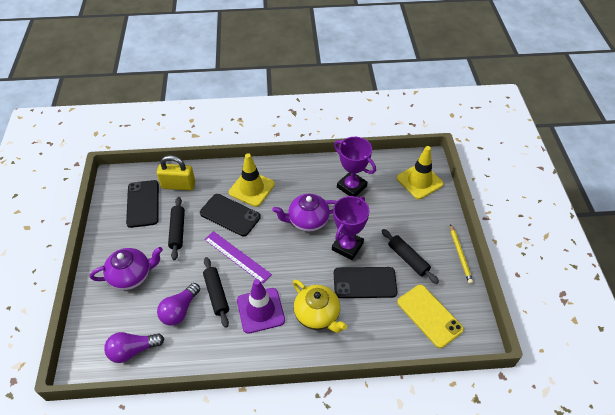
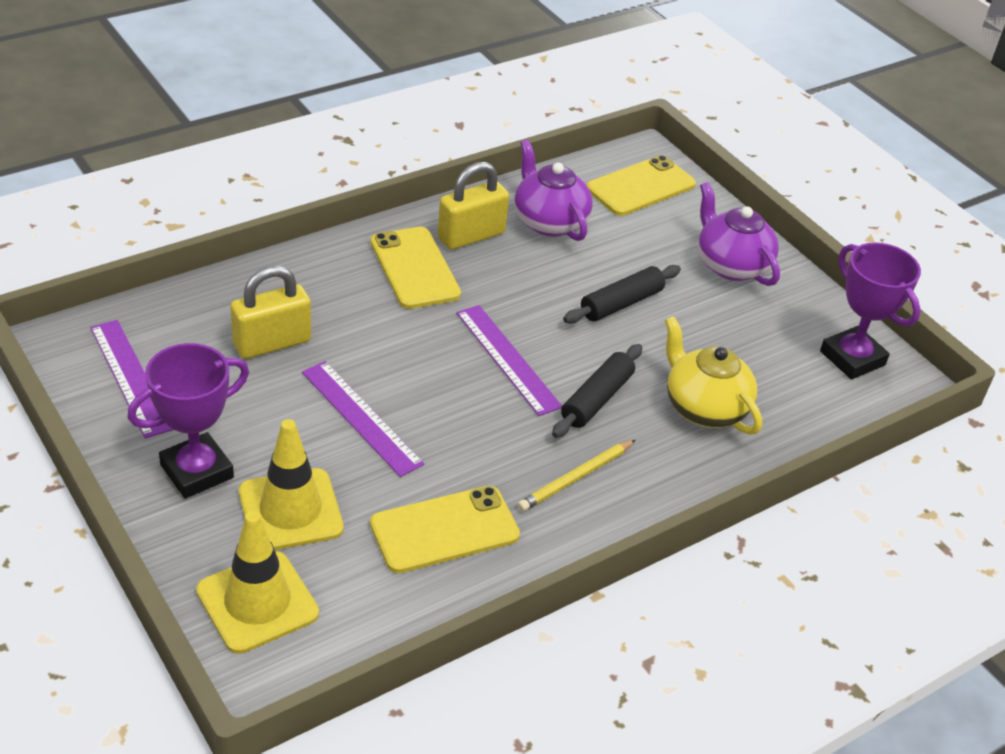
black phone: [126,180,159,228] [200,194,261,237] [334,267,398,298] = 3 -> none = 0
black rolling pin: [168,197,185,260] [203,257,229,328] [382,229,439,284] = 3 -> [552,344,642,438] [563,265,681,324] = 2
purple light bulb: [104,332,164,363] [157,283,200,326] = 2 -> none = 0
purple ruler: [204,231,272,284] = 1 -> [90,320,173,438] [302,361,424,477] [456,305,562,416] = 3
purple traffic cone: [237,279,285,334] = 1 -> none = 0
yellow padlock: [157,155,195,190] = 1 -> [230,266,311,359] [438,162,509,250] = 2
yellow phone: [397,285,464,348] = 1 -> [370,486,520,573] [371,227,461,309] [587,155,696,216] = 3

